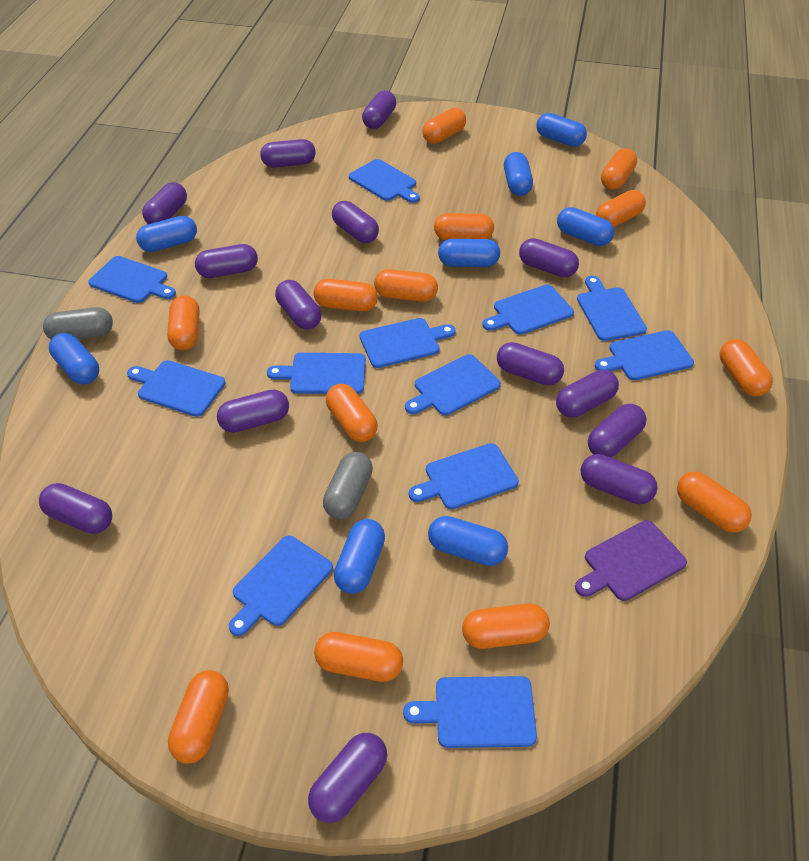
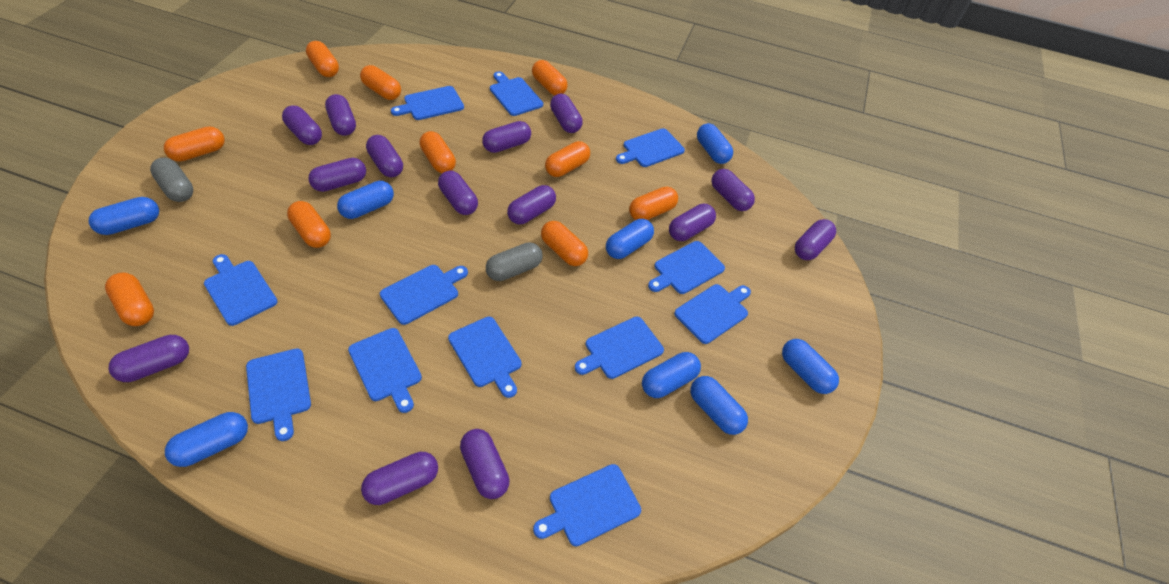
orange capsule: [167,295,199,350] [168,670,229,763] [313,279,378,311] [314,632,403,682] [326,384,378,442] [374,269,438,302] [423,108,466,144] [434,213,494,240] [462,603,550,649] [596,190,646,227] [601,148,637,190] [677,472,752,533] [720,339,773,397] = 13 -> [105,273,154,326] [164,126,225,162] [287,201,331,248] [306,41,339,77] [360,65,401,100] [420,131,456,173] [532,60,568,95] [541,221,588,266] [545,141,590,177] [629,186,678,220] = 10
purple cutting board: [575,520,687,601] = 1 -> none = 0

